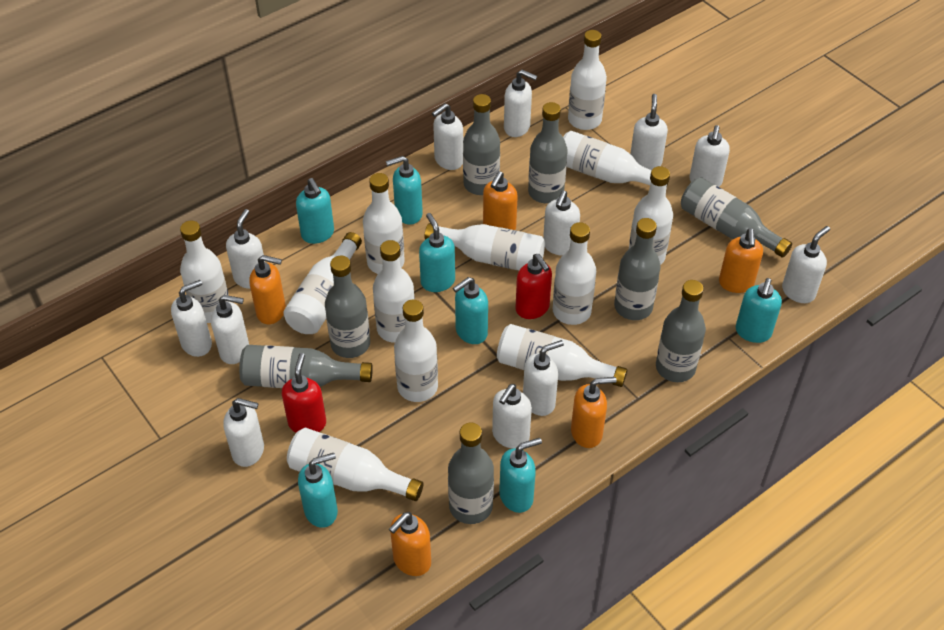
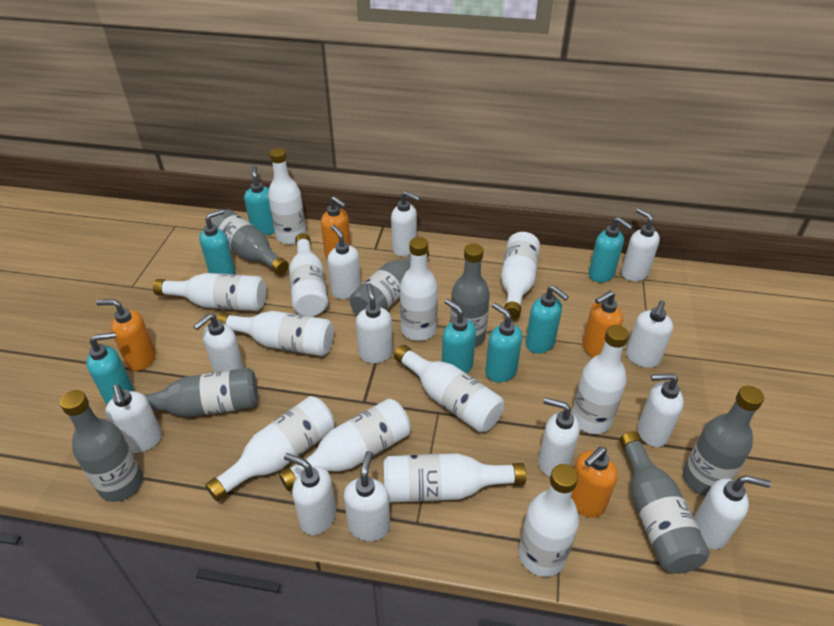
grey bottle: [239,345,373,388] [325,256,370,358] [448,422,494,524] [463,94,500,195] [528,102,568,203] [614,218,661,320] [656,280,706,382] [681,177,792,258] = 8 -> [60,390,143,502] [144,368,258,417] [211,209,289,275] [350,250,429,315] [450,244,490,347] [620,431,710,574] [683,386,764,496] = 7
orange soap dispenser: [249,255,286,324] [389,512,431,576] [483,171,517,230] [571,377,617,448] [719,228,763,293] = 5 -> [96,299,156,371] [321,196,351,259] [571,447,618,518] [582,291,623,358] = 4
red soap dispenser: [282,353,326,433] [515,254,552,319] = 2 -> none = 0

